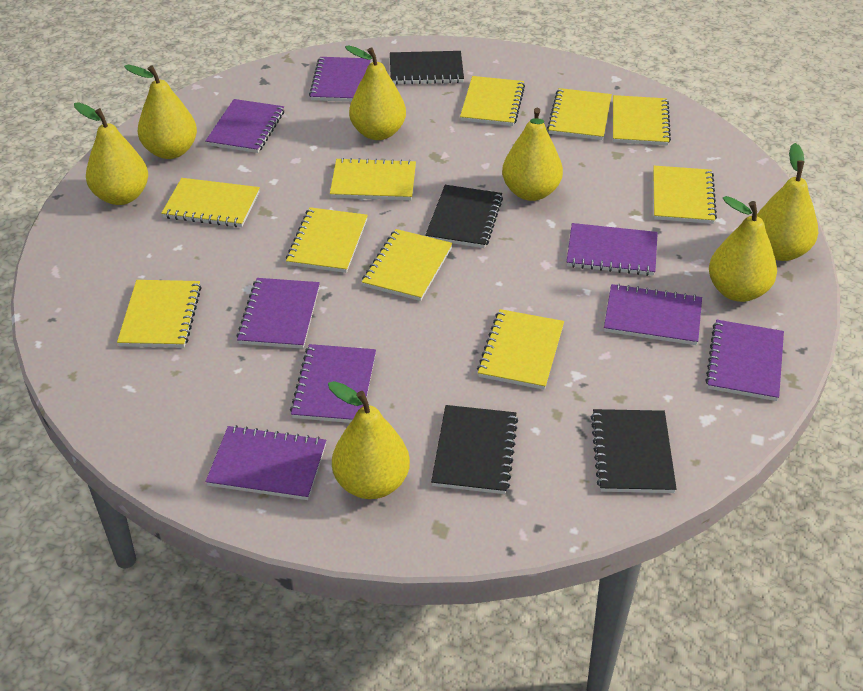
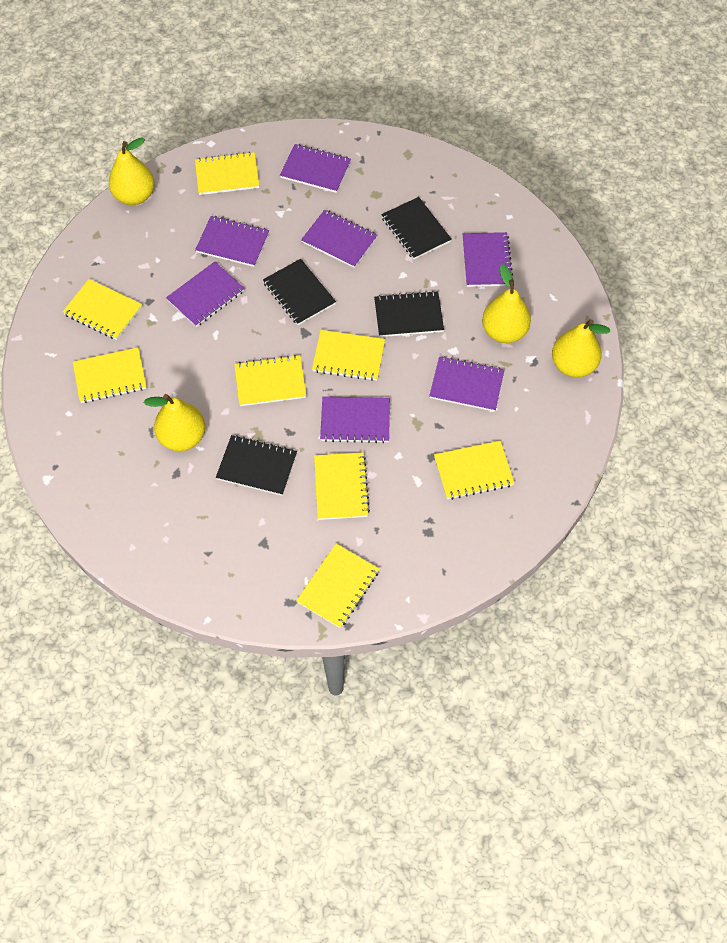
purple notebook: [205,99,284,153] [206,425,326,500] [236,278,320,349] [290,344,376,423] [309,57,371,102] [567,223,658,276] [604,284,702,345] [705,320,784,401] = 8 -> [166,262,245,327] [195,216,269,267] [280,144,351,193] [301,210,377,268] [320,396,390,443] [429,356,504,412] [463,232,513,287] = 7
yellow notebook: [117,280,202,348] [161,178,260,227] [286,207,368,273] [330,158,416,200] [362,229,453,301] [460,76,525,126] [477,309,564,390] [547,88,612,140] [613,95,671,146] [653,166,717,224] = 10 -> [63,279,142,340] [73,347,147,403] [195,152,259,195] [234,355,306,406] [296,543,379,628] [312,330,385,381] [314,452,370,520] [434,441,515,500] = 8
yellow pear: [74,102,148,205] [124,65,197,159] [328,381,410,499] [345,45,406,140] [502,108,563,201] [709,196,777,302] [757,143,818,261] = 7 -> [109,138,155,205] [144,394,205,451] [482,264,531,343] [552,319,610,377] = 4

